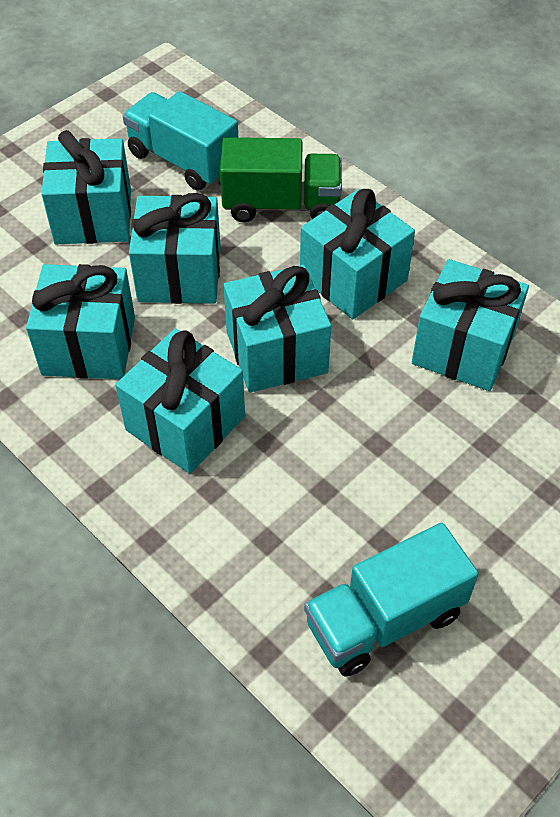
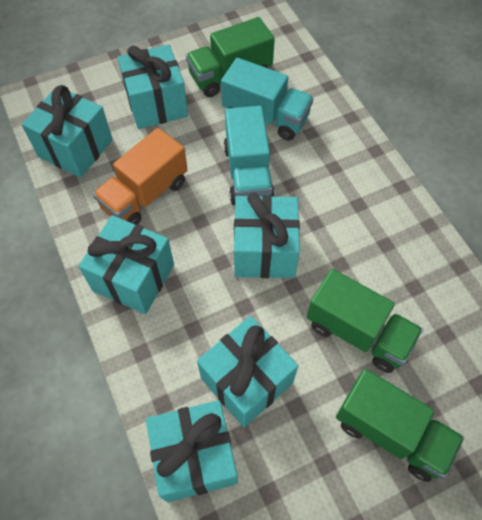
green truck: [220,137,342,222] = 1 -> [186,17,275,97] [307,269,423,373] [336,369,464,482] = 3
orange truck: none = 0 -> [93,128,188,225] = 1
turquoise gift: [26,264,135,379] [41,130,131,244] [116,328,245,474] [129,193,221,304] [224,265,331,393] [300,189,415,319] [412,259,529,391] = 7 -> [22,85,113,178] [78,215,174,314] [118,44,188,129] [146,400,238,502] [197,316,298,427] [234,193,300,278] = 6

